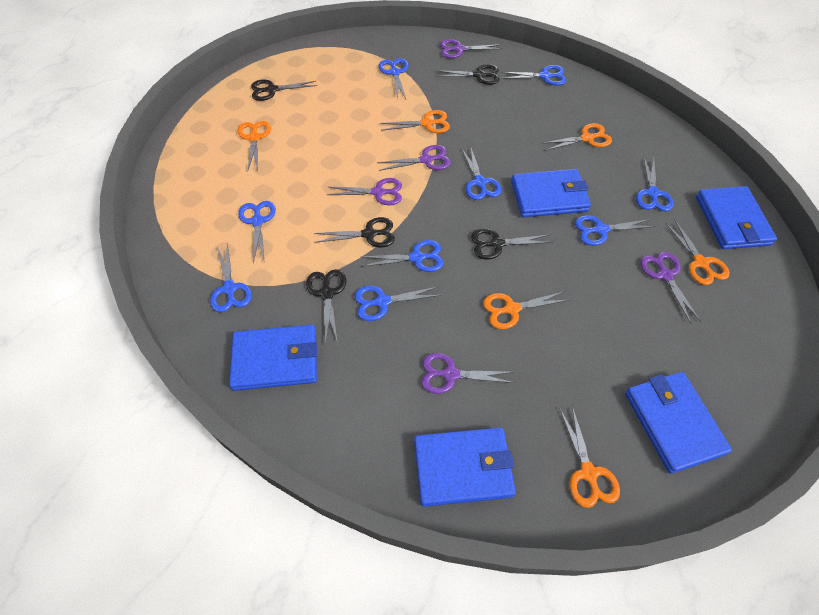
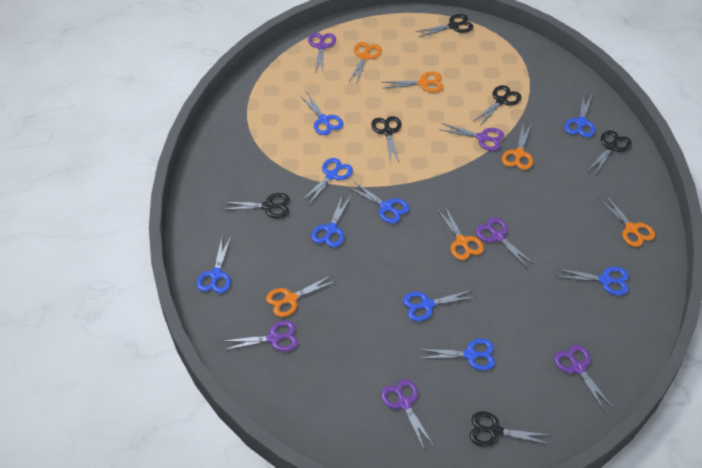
black scissors: [251,80,317,101] [306,269,346,344] [314,217,395,248] [435,64,500,85] [471,228,553,260] = 5 -> [222,193,290,218] [371,116,402,162] [415,14,474,37] [470,411,551,446] [474,85,522,124] [588,130,632,175] = 6
blue wallet: [229,325,317,391] [414,428,516,507] [511,169,591,217] [625,372,732,473] [696,186,777,249] = 5 -> none = 0
purple scissors: [327,178,402,205] [378,145,451,171] [422,353,515,394] [440,39,502,58] [640,252,701,324] = 5 -> [224,321,298,352] [308,33,336,72] [381,379,434,448] [439,123,504,151] [476,217,535,267] [554,345,613,412] = 6

